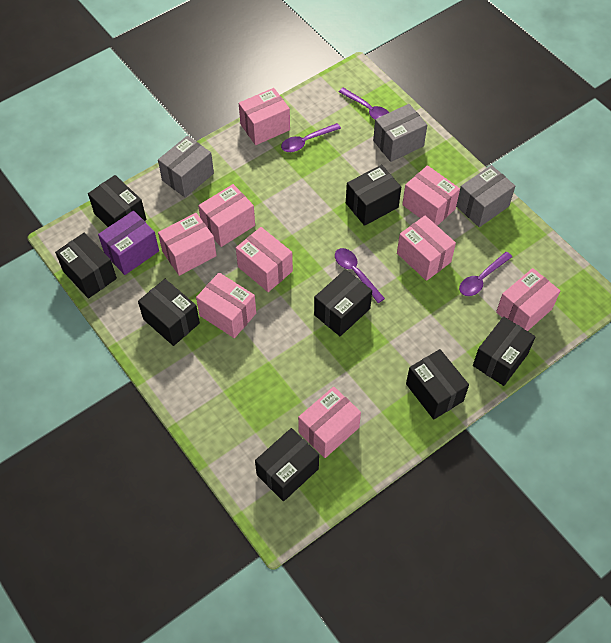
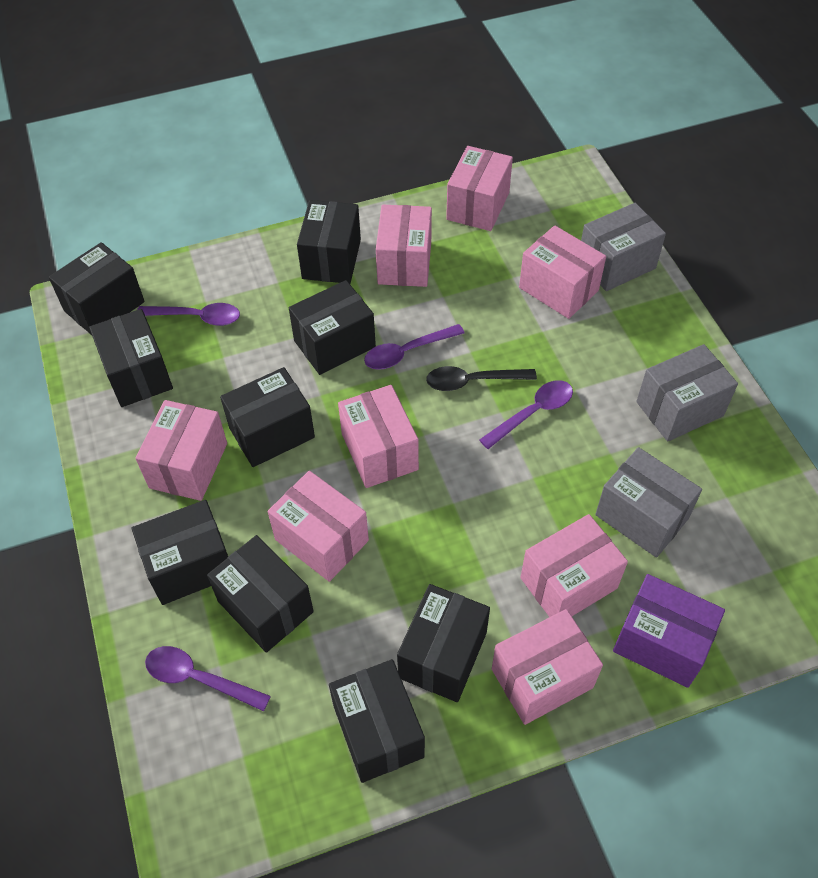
black box: [55,233,117,298] [88,175,146,227] [138,279,200,346] [255,428,319,501] [314,269,372,336] [346,165,401,226] [406,349,469,420] [473,317,536,386] = 8 -> [49,242,145,335] [89,309,173,407] [132,500,228,605] [207,535,314,653] [220,367,315,467] [289,280,376,375] [297,200,361,284] [329,659,425,783] [397,584,490,702] = 9
black spoon: none = 0 -> [426,366,537,391] = 1
pink box: [158,213,217,276] [196,273,256,338] [198,184,255,247] [236,227,293,292] [239,88,290,145] [298,387,361,458] [397,216,456,281] [402,165,460,226] [496,268,560,331] = 9 -> [135,400,227,501] [268,471,369,582] [338,385,419,488] [376,205,432,287] [446,146,513,231] [492,609,603,725] [519,225,606,319] [520,514,628,617] = 8

